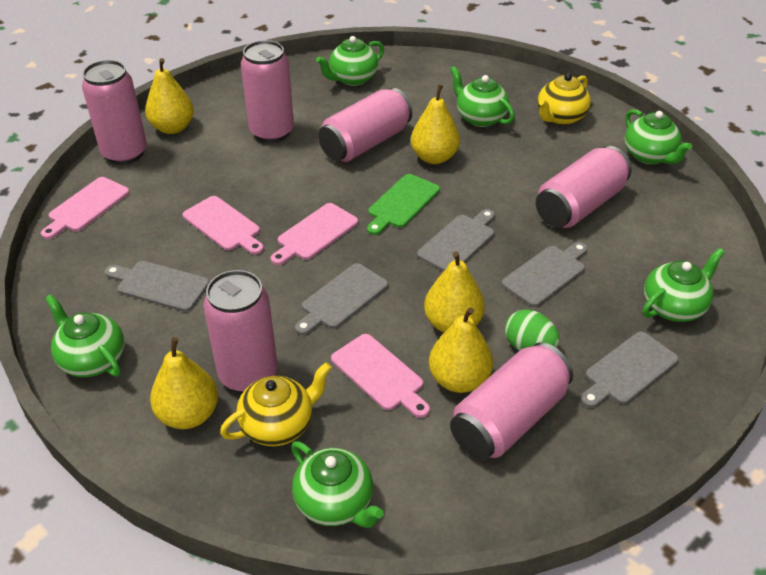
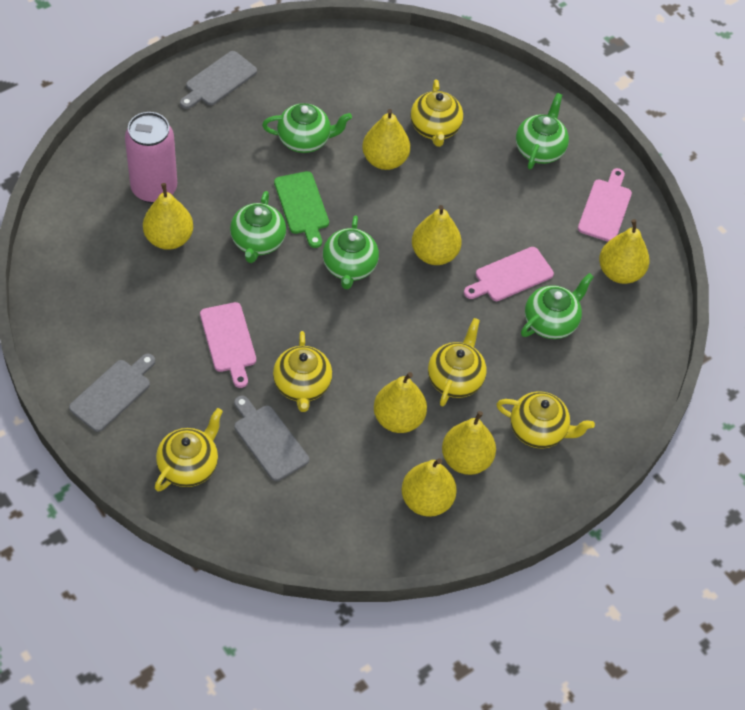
green egg: [505,309,560,351] = 1 -> none = 0
green teapot: [45,294,125,377] [291,441,384,528] [316,36,384,86] [450,66,515,127] [624,109,692,164] [643,248,725,322] = 6 -> [230,191,286,263] [262,103,352,153] [323,215,379,289] [516,93,569,169] [521,273,594,339] = 5
grey cutting board: [105,261,209,312] [295,263,388,335] [417,209,495,272] [501,242,588,307] [581,332,678,408] = 5 -> [69,354,155,432] [180,51,257,109] [234,396,309,481] = 3
pink can: [82,60,147,165] [203,270,278,393] [241,40,294,143] [318,88,412,162] [450,342,573,460] [536,146,632,228] = 6 -> [125,112,177,203] = 1
pink cutting board: [41,177,130,239] [183,196,264,255] [271,203,358,265] [331,334,430,418] = 4 -> [200,302,256,388] [464,247,554,301] [578,168,632,242] = 3
yellow pear: [145,58,194,134] [150,337,218,429] [411,84,460,164] [424,251,485,332] [429,307,493,393] = 5 -> [143,183,193,250] [362,109,410,170] [374,372,427,433] [401,458,457,517] [412,205,462,265] [442,411,496,475] [599,219,649,284] = 7
yellow teapot: [220,362,332,446] [538,73,591,125] = 2 -> [155,408,223,491] [273,331,332,412] [411,80,463,147] [428,318,486,406] [496,392,595,448] = 5

